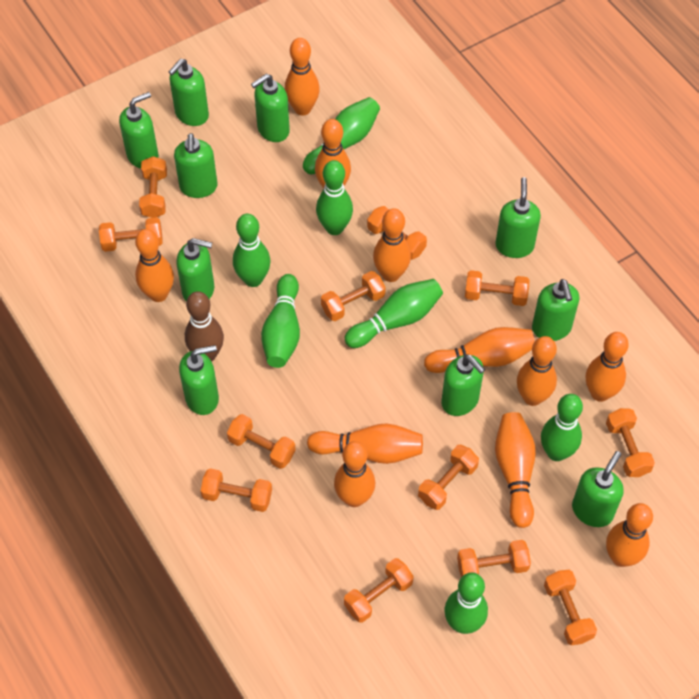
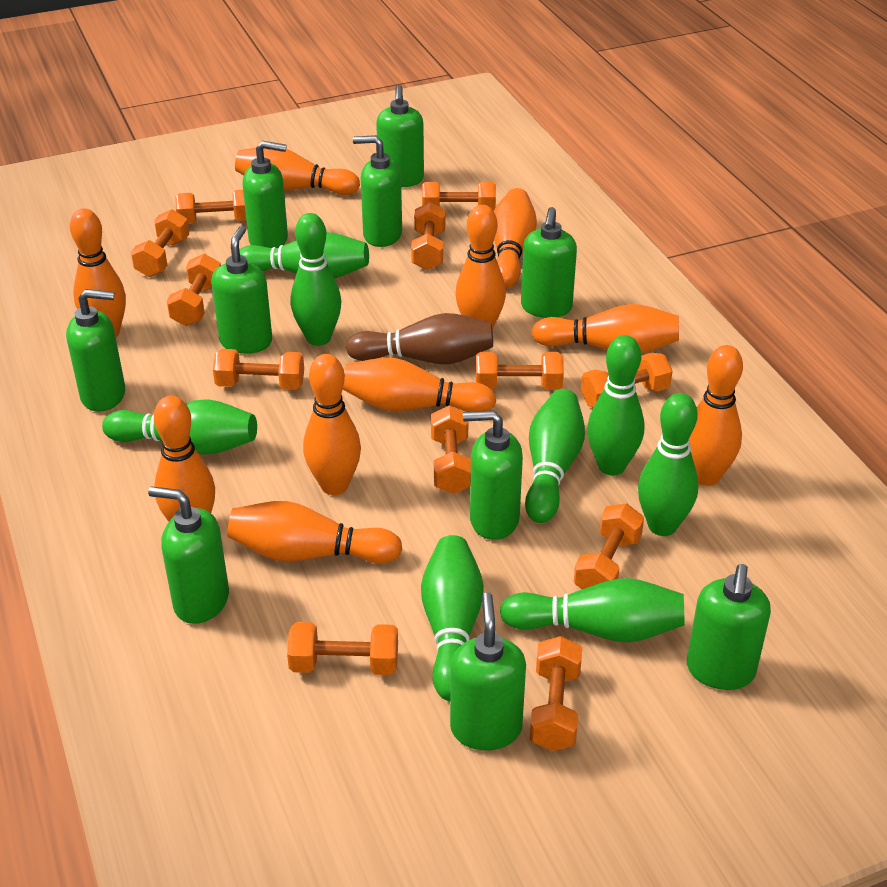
green bowling pin: [233,214,271,287] [261,274,300,368] [303,97,380,175] [316,160,353,235] [344,279,443,348] [444,572,488,634] [541,394,583,461] = 7 -> [102,399,257,455] [239,232,369,278] [291,213,341,346] [421,535,484,701] [500,578,685,642] [525,389,585,523] [587,335,644,475] [638,393,699,536] = 8
orange bowling pin: [135,229,174,302] [285,38,320,116] [307,424,423,464] [315,119,351,188] [334,441,375,507] [373,208,411,282] [424,327,535,373] [495,412,536,528] [517,336,557,406] [586,332,629,402] [606,503,653,567] = 11 -> [70,208,126,337] [154,396,215,522] [227,501,402,563] [235,148,360,195] [303,354,361,495] [343,358,496,412] [455,205,506,329] [494,188,537,288] [532,304,679,354] [690,345,743,486] = 10

